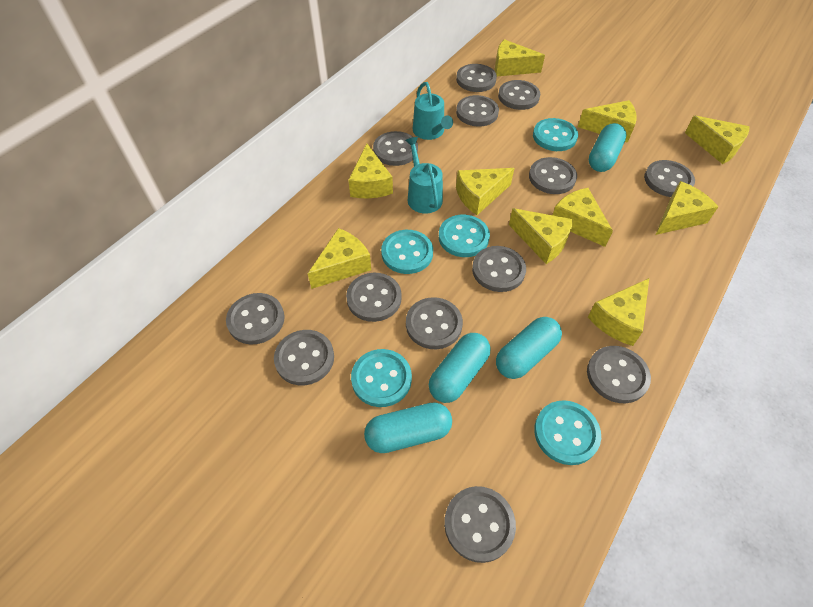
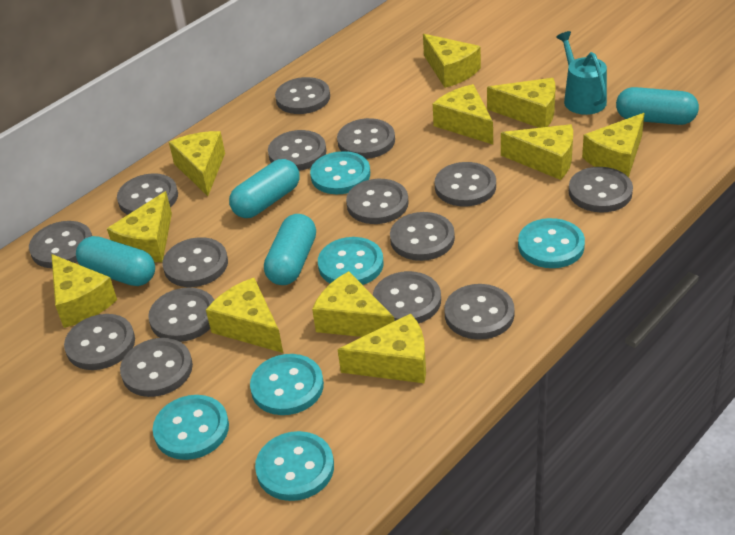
grey button: [226,293,285,345] [274,330,334,385] [346,273,402,322] [373,131,418,166] [406,297,463,349] [444,486,516,563] [456,64,497,92] [456,95,499,126] [472,246,526,292] [498,80,540,110] [529,157,577,194] [587,346,651,403] [644,160,695,197] = 13 -> [29,221,92,268] [64,314,135,370] [117,173,178,215] [120,338,193,397] [148,288,214,342] [162,237,228,287] [268,130,326,171] [275,77,330,114] [337,118,395,159] [346,179,409,224] [373,271,441,324] [390,212,455,261] [435,162,496,206] [444,284,515,340] [569,167,633,213] = 15
turquoise button: [351,349,412,407] [381,230,433,274] [439,215,490,257] [533,118,578,151] [534,400,601,465] = 5 -> [152,395,229,460] [250,354,324,415] [255,431,334,501] [310,151,370,194] [318,237,384,285] [518,218,585,268] = 6
turquoise watering can: [405,137,443,213] [413,82,453,140] = 2 -> [556,31,607,115] = 1
yellow cheese: [308,228,371,289] [348,144,393,198] [456,168,514,215] [495,39,545,76] [509,208,574,264] [553,188,613,247] [578,100,637,143] [588,278,649,346] [655,181,719,235] [685,115,750,164] = 10 -> [51,254,117,328] [107,191,172,262] [169,131,225,196] [206,278,283,353] [312,271,395,337] [338,314,426,383] [423,34,481,88] [433,84,493,144] [487,78,555,128] [501,124,573,180] [582,113,645,177] = 11

